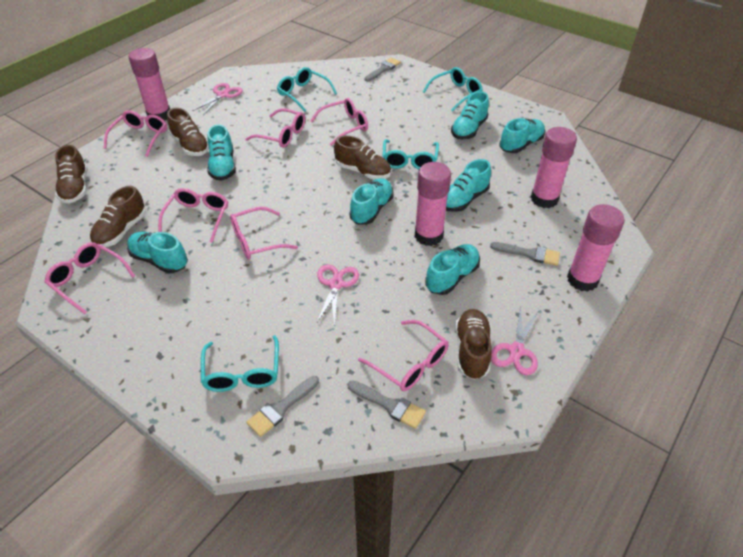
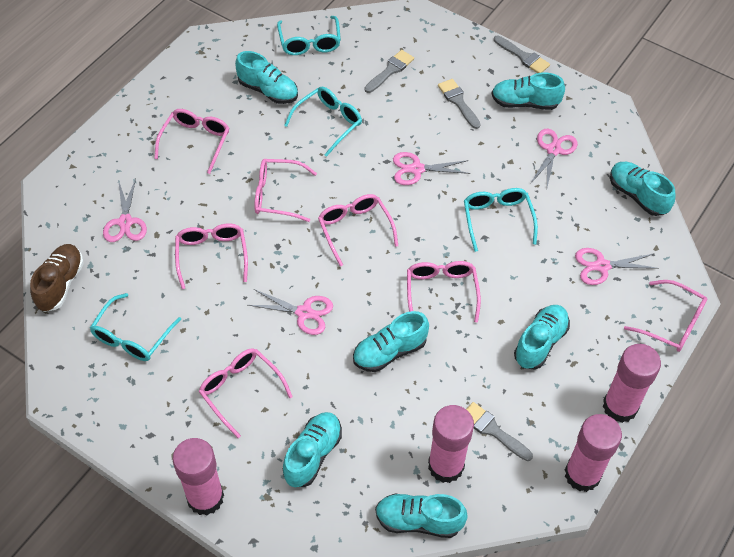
brown shoe: [55,145,87,204] [90,186,146,247] [167,108,209,156] [334,135,391,180] [455,309,492,380] = 5 -> [30,244,84,312] = 1
pink scissors: [192,83,242,115] [316,264,359,325] [491,305,539,375] = 3 -> [103,178,147,242] [248,289,333,335] [393,152,470,185] [530,129,578,187] [575,248,659,285] = 5

